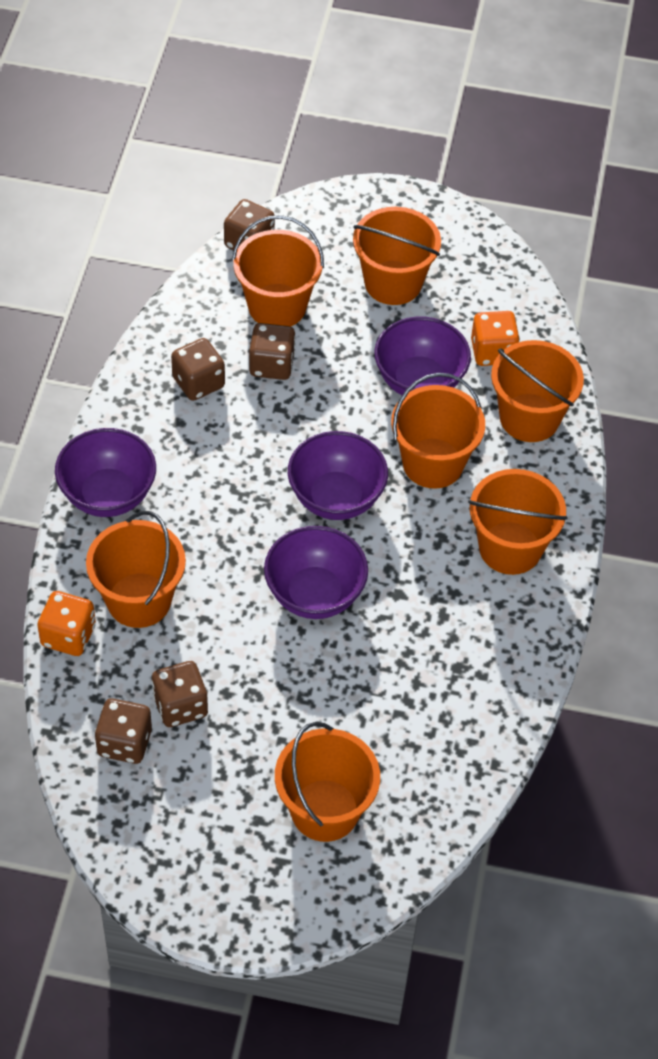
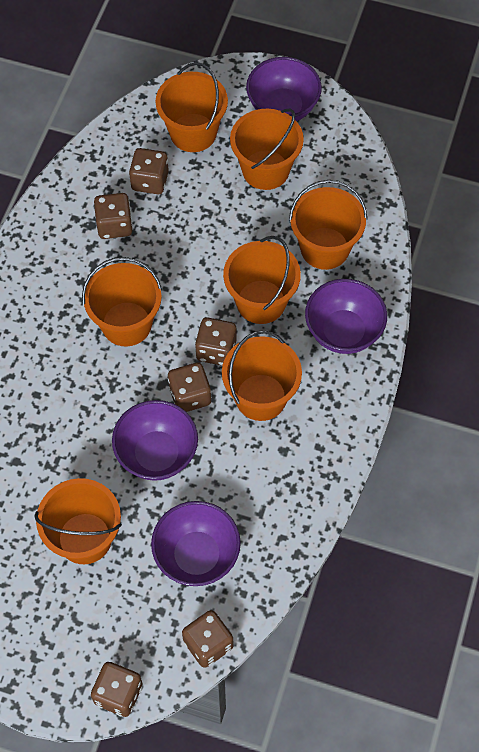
brown dice: [95,698,152,764] [152,661,208,727] [171,338,225,401] [224,199,275,250] [249,323,296,380] = 5 -> [91,662,143,717] [94,193,133,239] [129,148,169,194] [168,363,211,412] [182,610,233,668] [195,317,236,366] = 6
orange dice: [37,591,96,656] [471,311,520,366] = 2 -> none = 0

